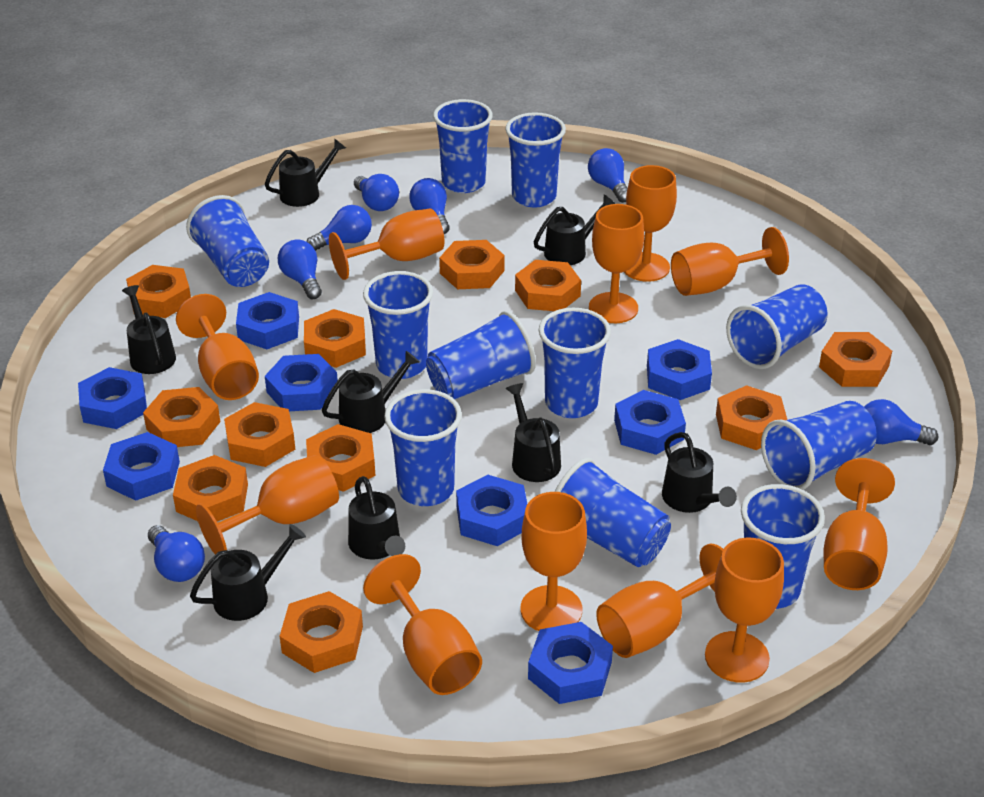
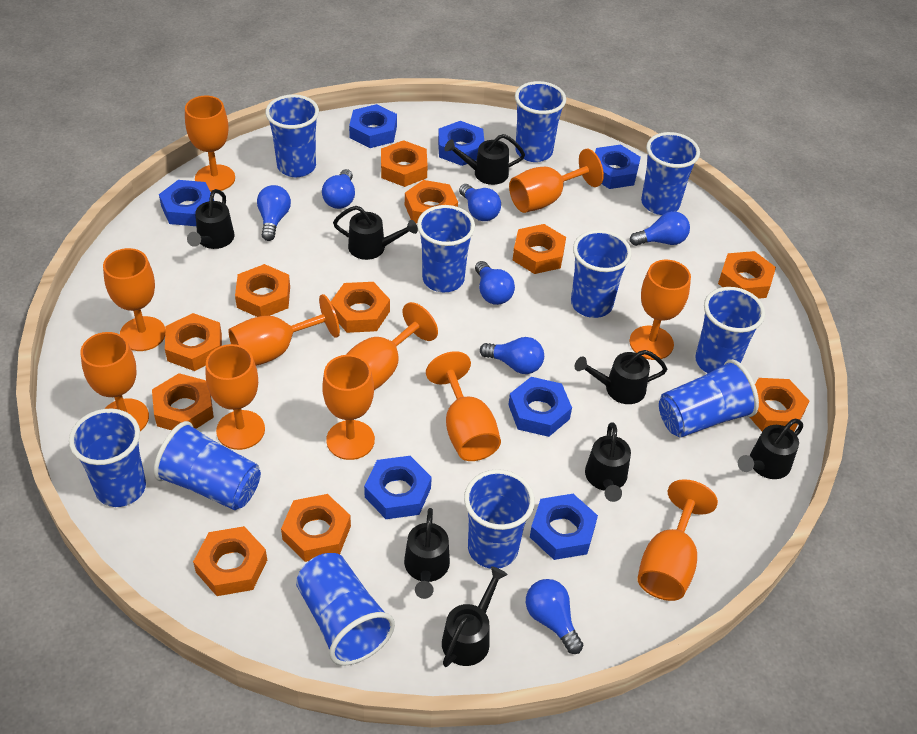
blue nut: [78,367,147,429] [103,432,180,501] [236,292,299,349] [265,354,338,411] [456,475,527,546] [528,622,613,704] [614,390,686,455] [647,339,712,400] = 8 -> [159,180,214,226] [349,104,397,148] [364,456,432,519] [438,121,484,166] [508,377,572,437] [530,494,598,560] [595,144,641,189] = 7

